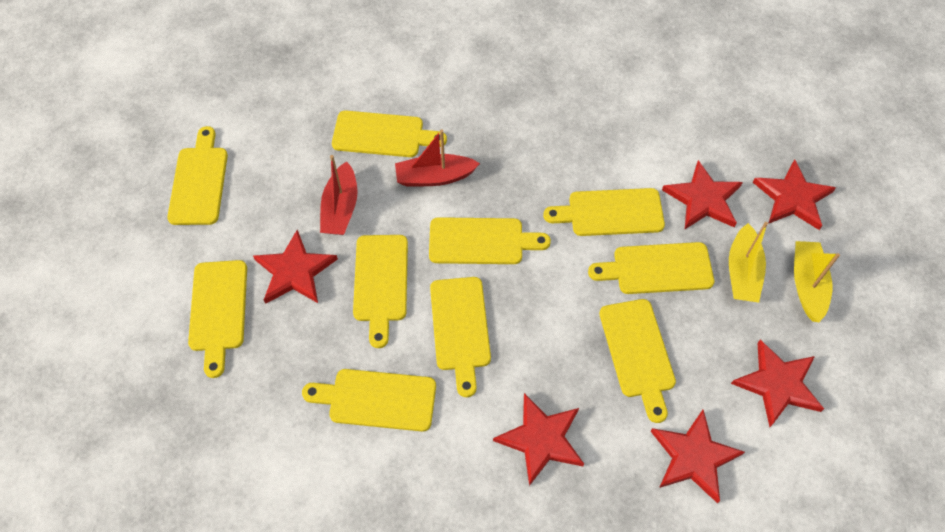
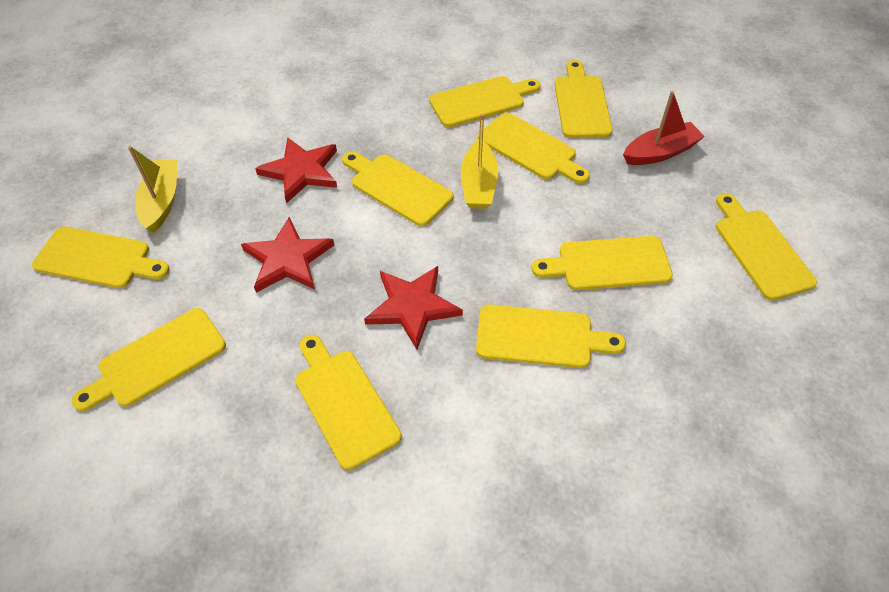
red boat: [320,155,358,235] [395,129,480,187] = 2 -> [623,91,705,165] = 1
red star: [253,230,338,304] [493,393,584,486] [651,410,745,503] [662,160,743,229] [731,340,824,427] [753,159,836,230] = 6 -> [241,217,334,293] [255,137,337,203] [364,266,463,349] = 3

